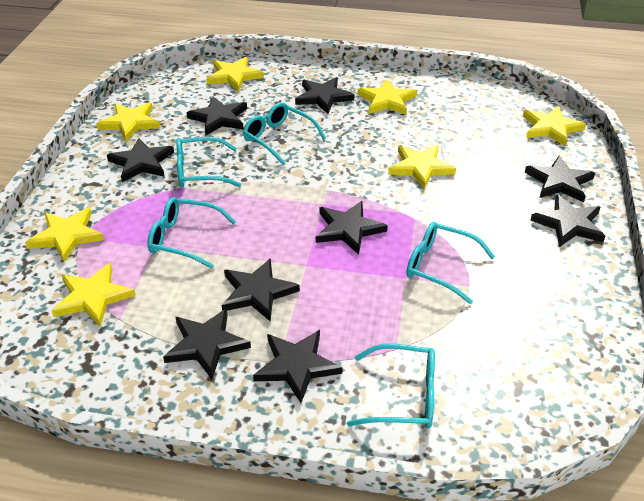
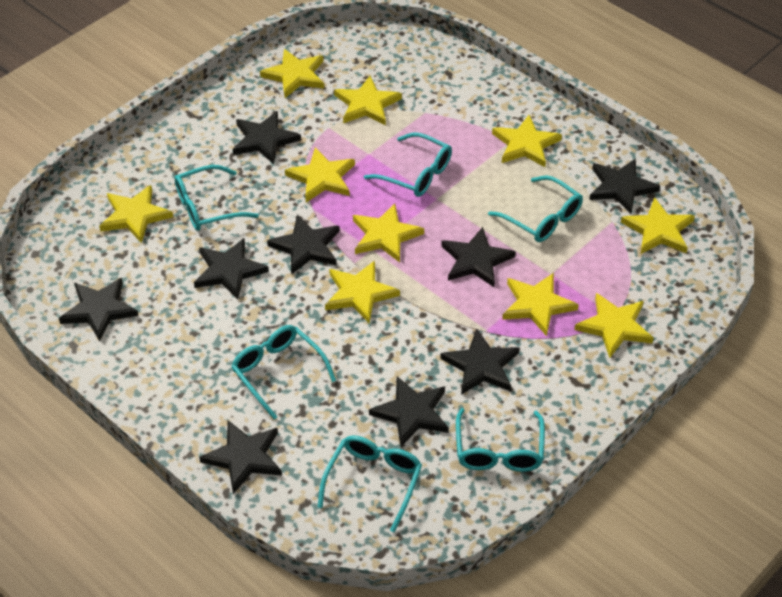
turquoise glasses: [147,197,236,269] [176,137,241,187] [243,102,326,165] [347,344,435,428] [406,222,495,304] = 5 -> [175,165,259,231] [231,325,336,420] [318,436,422,532] [364,133,452,197] [456,408,545,472] [488,175,583,242] = 6
yellow star: [25,208,104,262] [52,263,136,326] [97,102,161,141] [206,57,264,92] [357,79,417,115] [388,145,456,189] [523,106,586,147] = 7 -> [99,185,173,243] [260,49,324,98] [285,147,355,202] [325,261,400,323] [334,76,402,125] [353,204,424,262] [492,115,562,167] [502,273,579,336] [574,293,654,358] [621,197,695,254] = 10

